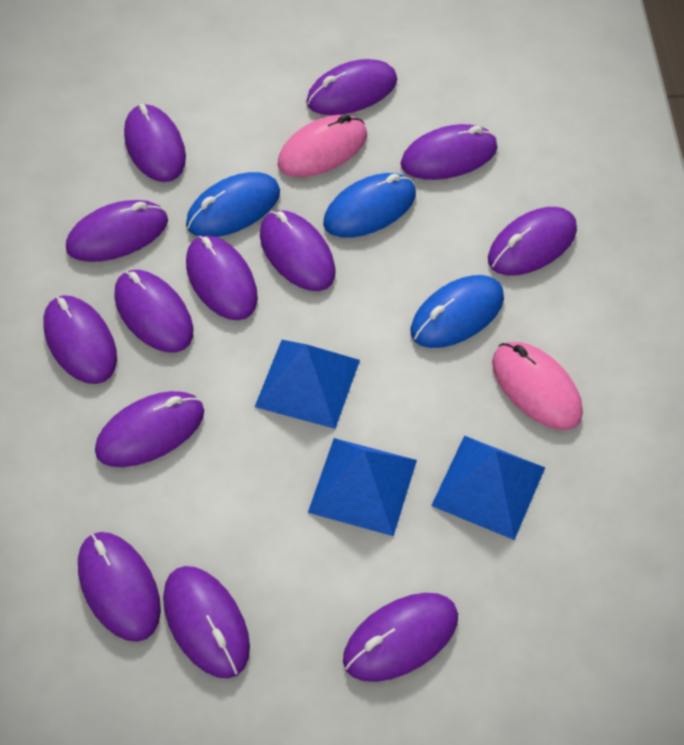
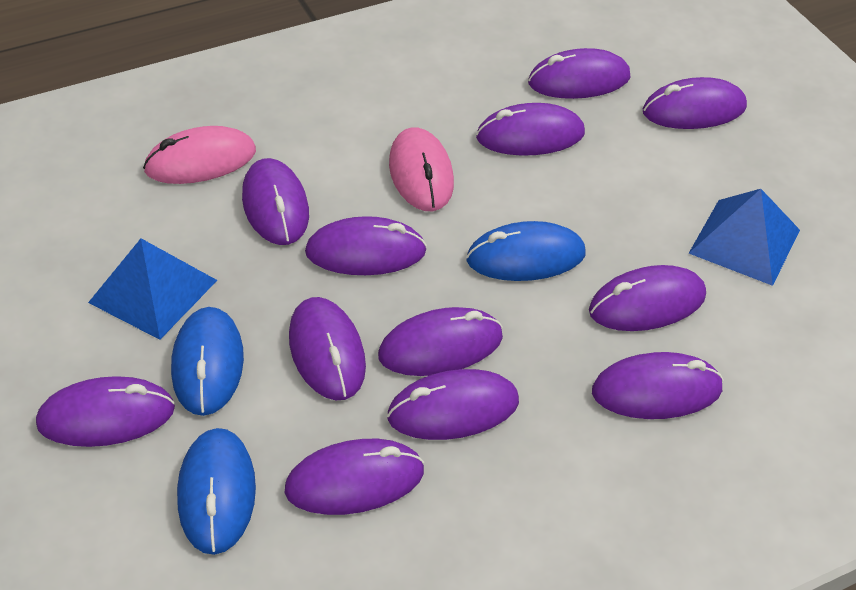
blue pyramid: [255,340,360,429] [308,438,417,536] [431,436,545,540] = 3 -> [88,239,217,340] [689,189,800,286] = 2
purple mouse: [43,295,117,384] [66,200,168,262] [78,532,161,642] [95,391,204,467] [114,270,193,352] [124,104,186,182] [163,566,250,679] [186,235,258,320] [260,210,336,291] [306,59,397,115] [343,593,458,682] [400,124,498,180] [488,207,577,276] = 13 -> [36,376,175,447] [242,158,309,245] [285,439,424,515] [289,297,366,400] [305,216,427,275] [378,307,503,376] [387,369,519,440] [476,103,585,156] [528,48,631,99] [589,265,706,331] [592,352,724,419] [643,77,747,129] = 12

